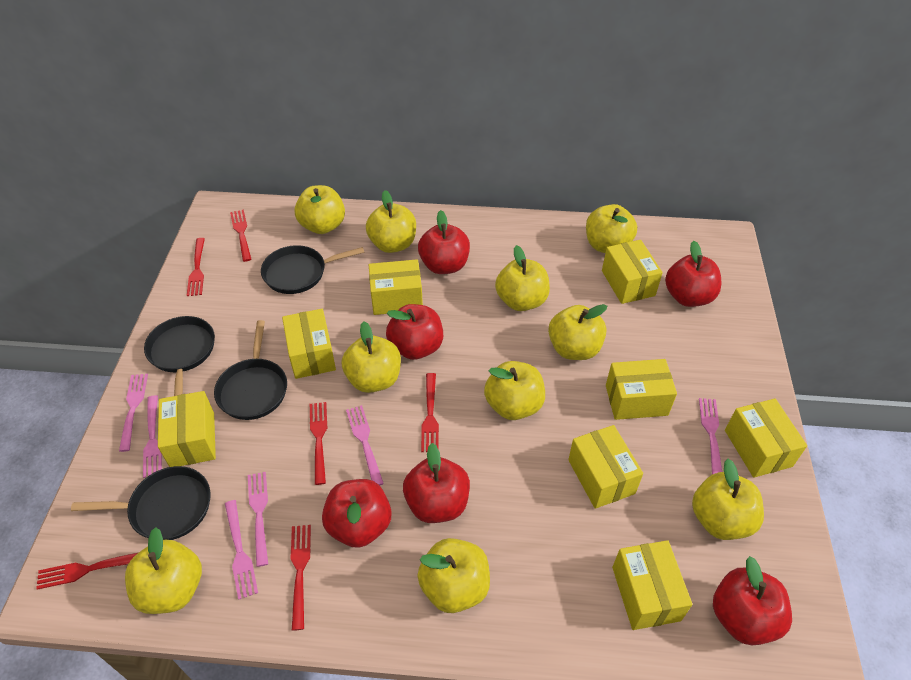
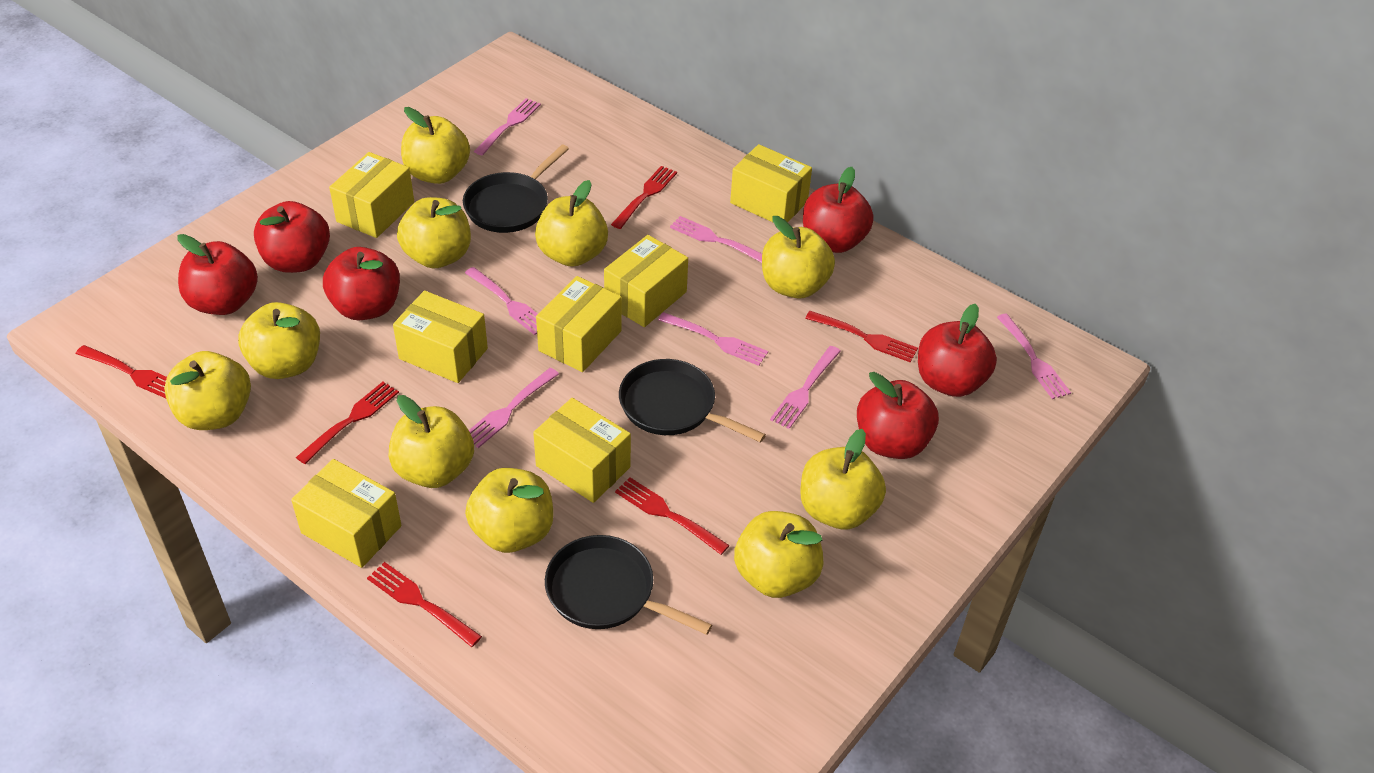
black pan: [71,466,211,540] [144,316,215,396] [214,320,287,420] [261,245,364,294] = 4 -> [463,144,569,233] [545,535,712,635] [619,359,766,443] = 3
pink fork: [119,374,148,452] [143,395,162,478] [225,500,258,600] [248,472,268,567] [346,405,384,485] [699,398,722,474] = 6 -> [465,267,538,335] [469,368,559,448] [474,98,541,156] [658,312,768,366] [670,216,762,263] [770,346,841,429] [997,314,1071,399] = 7
yellow box: [158,391,216,467] [282,309,336,379] [369,259,423,315] [568,425,643,509] [602,240,663,304] [606,359,677,420] [612,540,693,630] [725,399,807,478] = 8 -> [291,459,402,568] [329,152,414,238] [393,291,488,383] [533,398,631,503] [536,276,622,372] [604,235,688,327] [730,144,812,222] = 7

